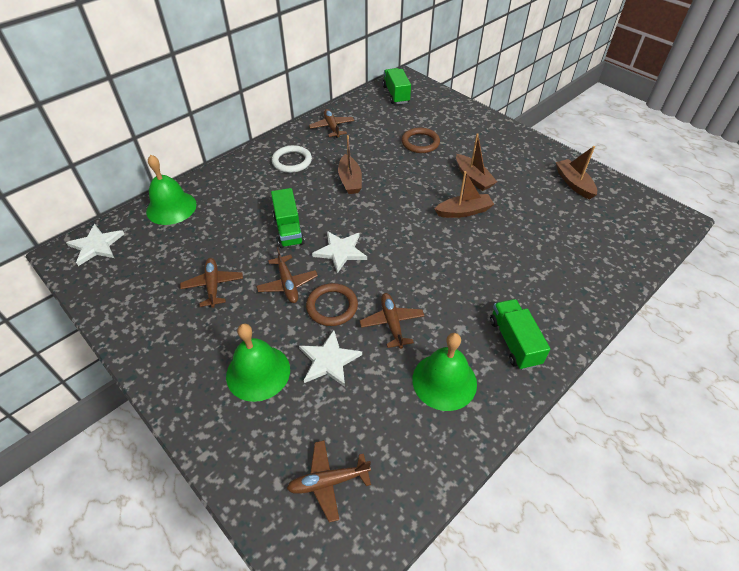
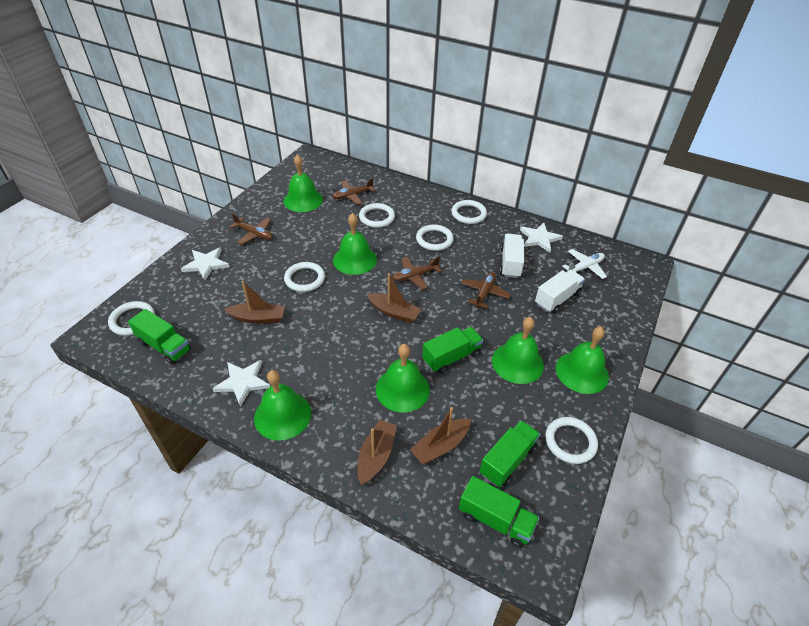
brown plane: [180,258,243,308] [256,247,318,303] [286,440,371,523] [309,109,354,138] [360,293,424,349] = 5 -> [230,213,273,245] [332,178,375,205] [392,256,442,290] [461,272,511,308] = 4
brown ring: [306,283,358,326] [401,128,440,153] = 2 -> none = 0
green bell: [146,155,197,225] [226,324,290,402] [412,333,477,411] = 3 -> [254,370,311,441] [284,155,323,212] [333,213,377,275] [376,344,430,412] [492,317,544,384] [556,327,609,394] = 6
green truck: [271,188,305,248] [383,68,411,104] [490,299,550,370] = 3 -> [128,309,191,364] [422,327,483,374] [459,476,539,548] [480,420,540,487] = 4
white plane: none = 0 -> [563,249,607,279] = 1
white ring: [272,145,312,173] = 1 -> [108,301,155,336] [284,262,325,292] [359,203,395,228] [416,224,454,251] [451,200,487,224] [545,417,598,464] = 6
white truck: none = 0 -> [500,233,524,278] [535,270,585,313] = 2

